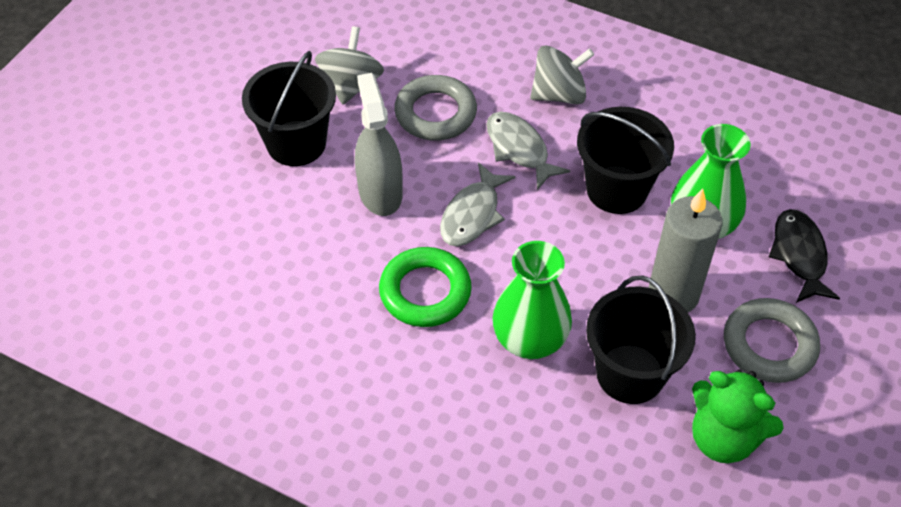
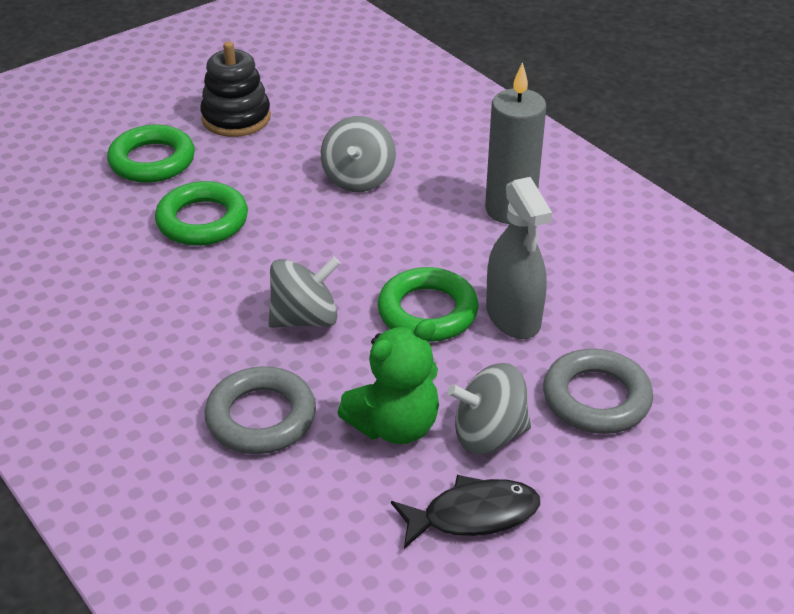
black bucket: [242,51,336,166] [577,107,674,214] [586,275,696,404] = 3 -> none = 0
black stacking toy: none = 0 -> [200,41,271,137] = 1
green ring: [379,247,472,327] = 1 -> [107,125,195,183] [155,181,248,246] [378,267,479,342] = 3
green vase: [492,241,572,359] [671,124,751,239] = 2 -> none = 0
grey fish: [440,162,515,246] [486,112,570,190] = 2 -> none = 0
grey spinning top: [315,26,384,105] [530,46,594,104] = 2 -> [269,256,341,328] [321,116,396,192] [448,363,531,455] = 3

